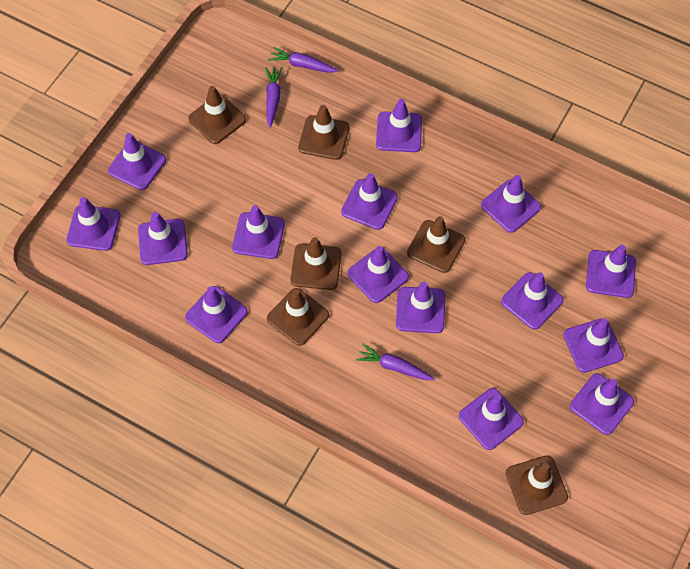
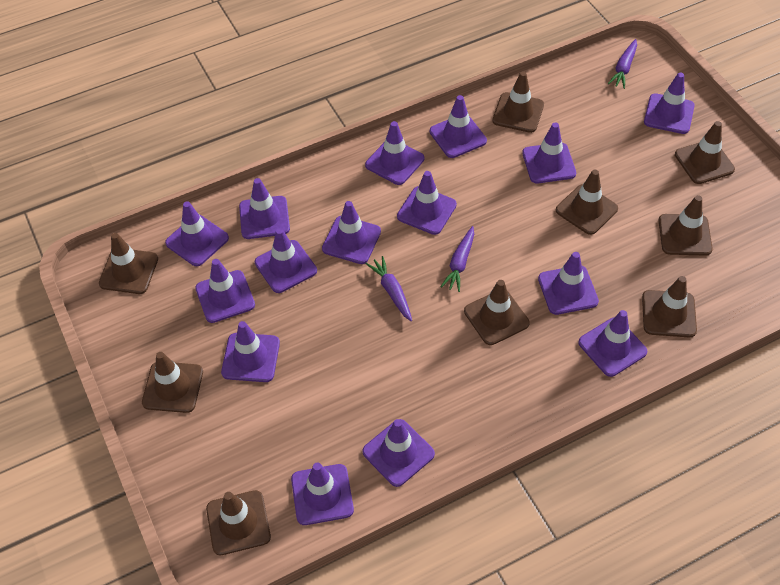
brown traffic cone: [188,86,246,144] [267,288,329,346] [291,237,341,290] [298,105,350,160] [407,216,465,273] [506,455,568,515] = 6 -> [99,233,158,294] [142,352,203,413] [206,490,271,555] [464,280,530,345] [492,71,544,133] [556,170,618,235] [642,276,697,337] [659,195,713,256] [675,121,735,184] = 9

